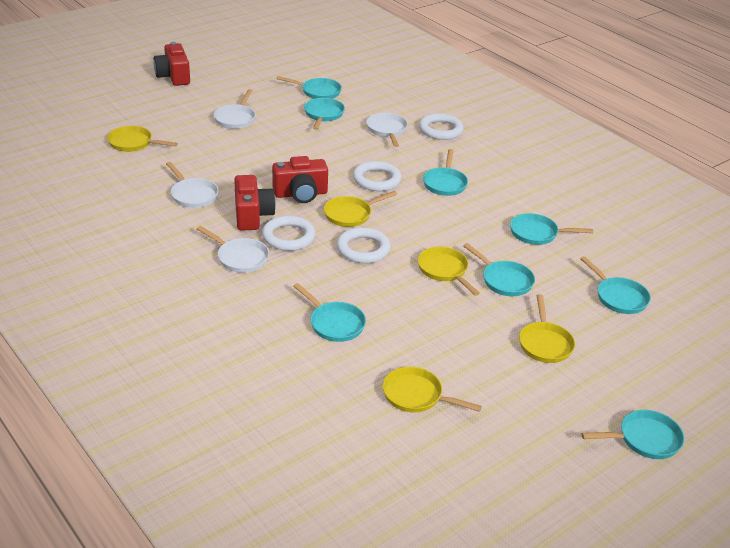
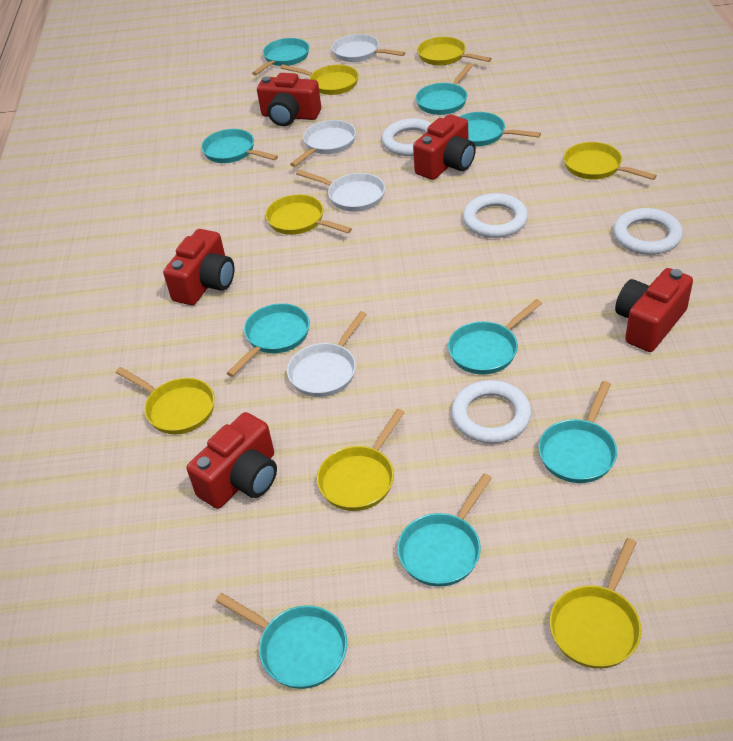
red camera: [154,42,190,86] [234,175,276,231] [272,156,328,203] = 3 -> [163,229,234,305] [187,412,277,509] [257,73,321,126] [413,114,476,180] [615,268,693,352] = 5
turquoise pan: [276,76,342,99] [293,283,366,342] [304,98,345,130] [423,149,468,196] [463,243,535,296] [510,213,593,245] [580,256,651,314] [581,410,684,459] = 8 -> [201,129,278,163] [216,593,347,689] [226,303,310,377] [252,38,309,75] [397,474,492,587] [416,63,473,115] [448,299,542,374] [459,112,541,146] [538,381,617,483] = 9
yellow pan: [107,126,178,152] [324,191,397,227] [383,367,482,413] [418,247,480,296] [519,294,575,363] = 5 -> [116,367,215,434] [265,194,352,235] [280,64,359,95] [317,409,405,511] [417,37,492,66] [549,538,641,669] [564,142,657,180] = 7

